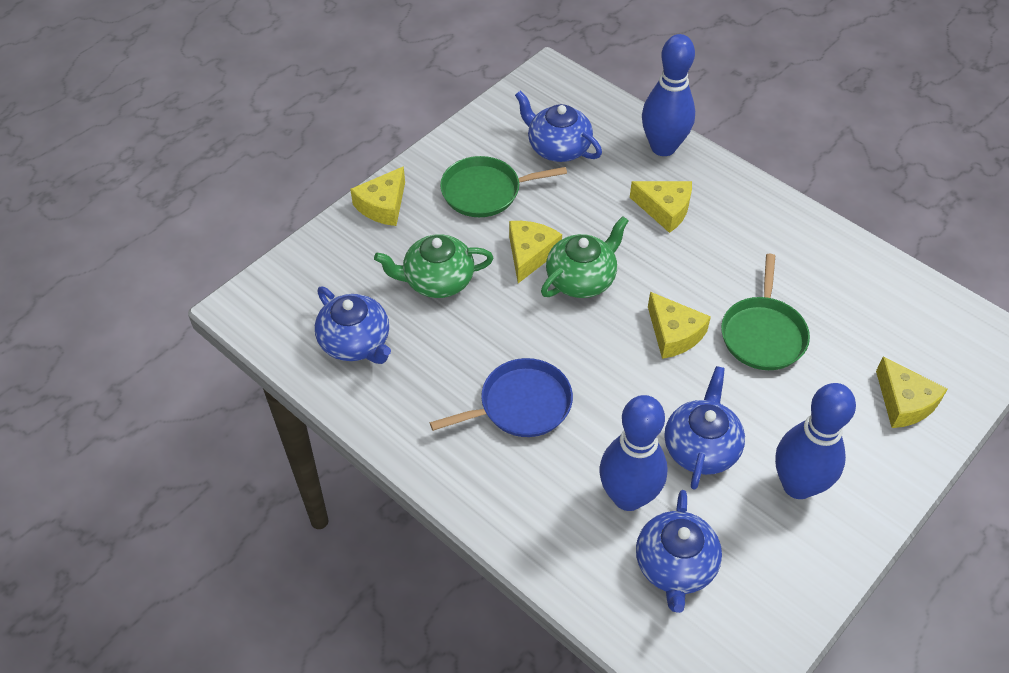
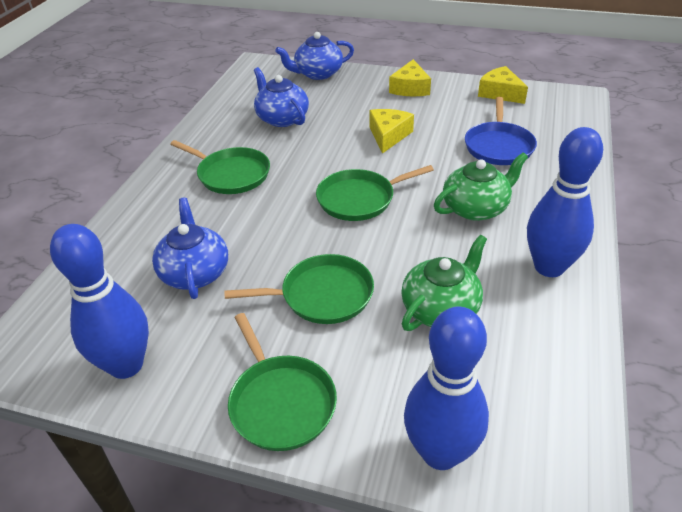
blue teapot: [315,287,391,364] [515,91,602,162] [636,490,722,613] [665,366,745,490] = 4 -> [152,198,228,299] [254,67,309,127] [275,32,354,80] = 3
green pan: [440,156,567,217] [721,254,810,370] = 2 -> [170,140,270,194] [225,254,374,324] [228,313,337,451] [316,165,434,221] = 4
yellow cheese: [350,166,405,226] [509,221,562,283] [630,181,692,233] [648,292,711,359] [876,357,948,428] = 5 -> [369,109,414,154] [389,59,431,96] [478,66,528,104] = 3

